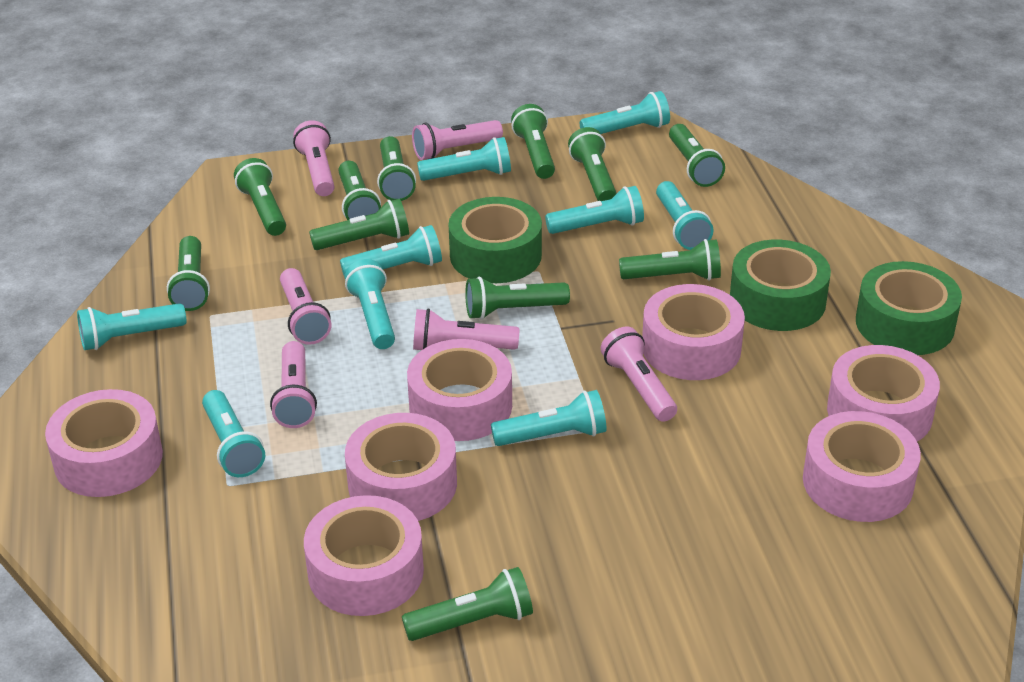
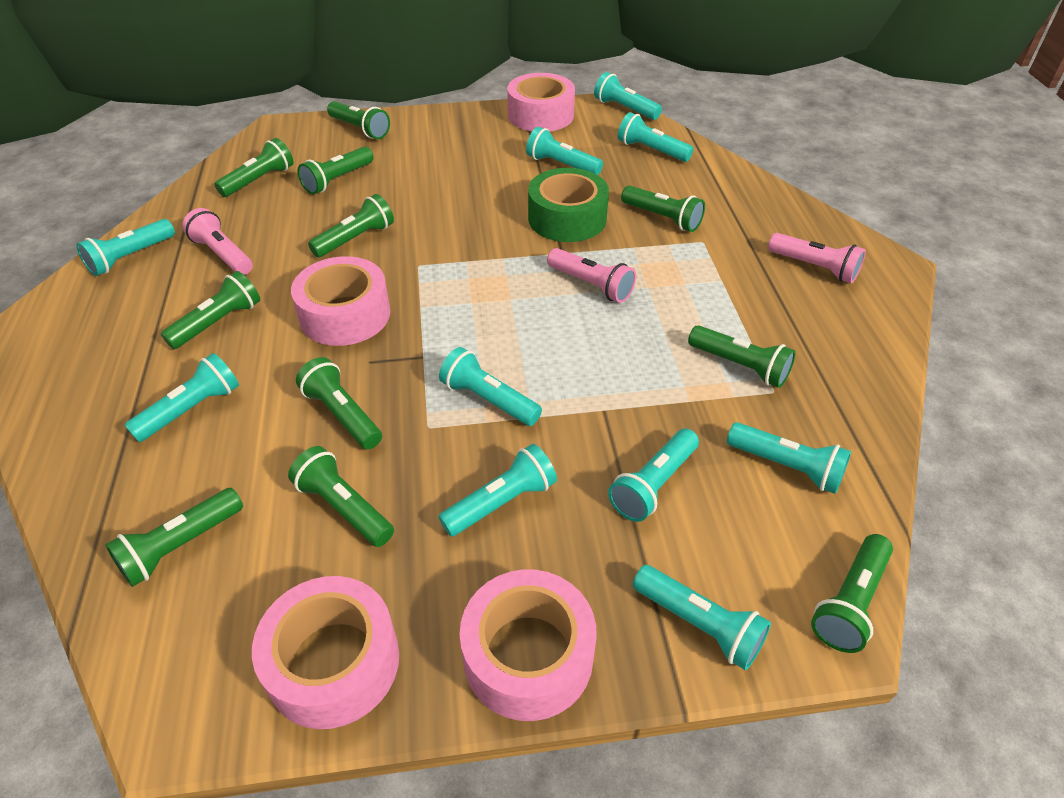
green tape: [449,197,542,283] [730,240,831,331] [856,261,962,355] = 3 -> [528,168,609,242] = 1
pink flashlight: [270,341,317,428] [280,268,331,345] [293,120,334,196] [412,120,503,160] [413,308,520,350] [601,327,677,422] = 6 -> [182,208,253,275] [547,248,636,303] [768,233,866,283] = 3
pink tape: [45,389,163,497] [304,495,424,616] [345,413,457,521] [407,339,512,441] [642,284,745,380] [803,411,921,522] [827,345,940,441] = 7 -> [252,576,399,729] [291,256,390,346] [460,569,597,721] [507,73,575,132] = 4
turquoise flashlight: [77,303,186,350] [202,390,265,477] [340,225,442,277] [345,259,395,349] [417,137,511,181] [491,390,607,446] [545,186,644,234] [580,91,670,134] [656,181,714,250] = 9 -> [76,219,175,276] [125,353,239,442] [438,444,557,536] [439,347,542,426] [526,127,603,175] [594,72,662,120] [608,429,699,522] [618,112,694,162] [633,565,771,670] [727,422,851,494] = 10

